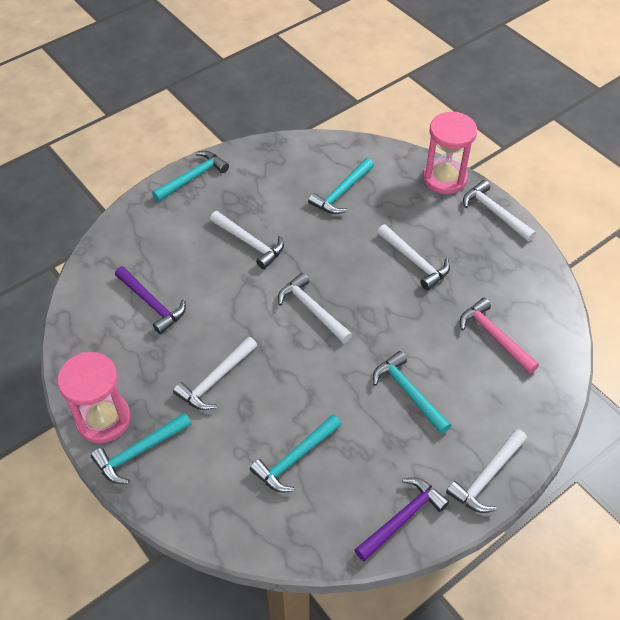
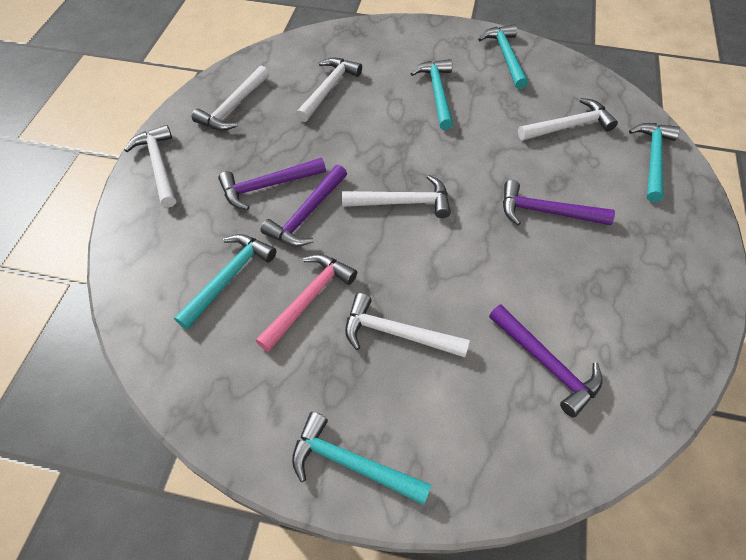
pink hourglass: [57,352,131,443] [423,112,477,194] = 2 -> none = 0
purple hammer: [115,266,186,334] [354,478,450,561] = 2 -> [218,158,326,210] [261,165,347,247] [489,305,603,417] [503,180,615,225] = 4

